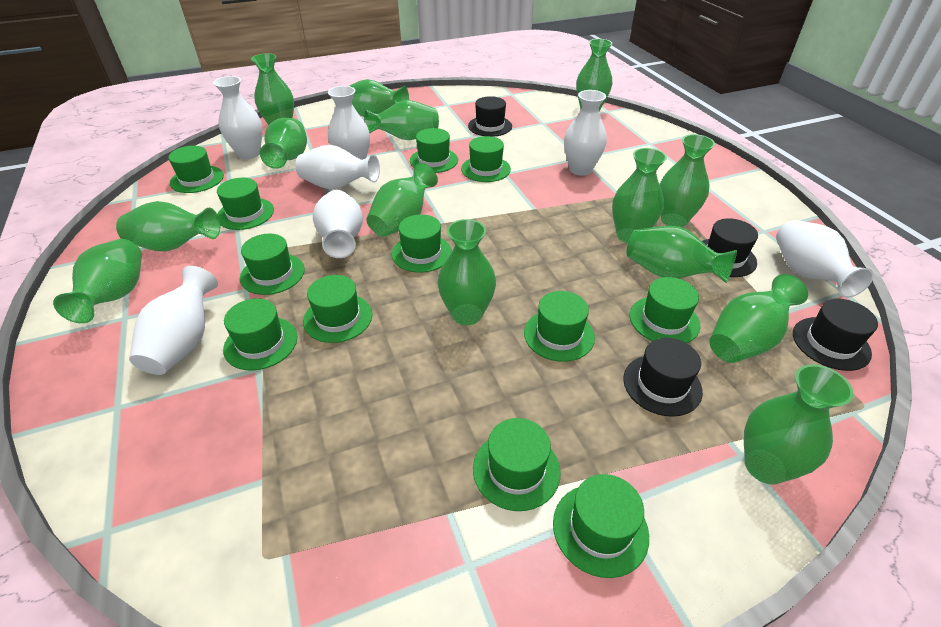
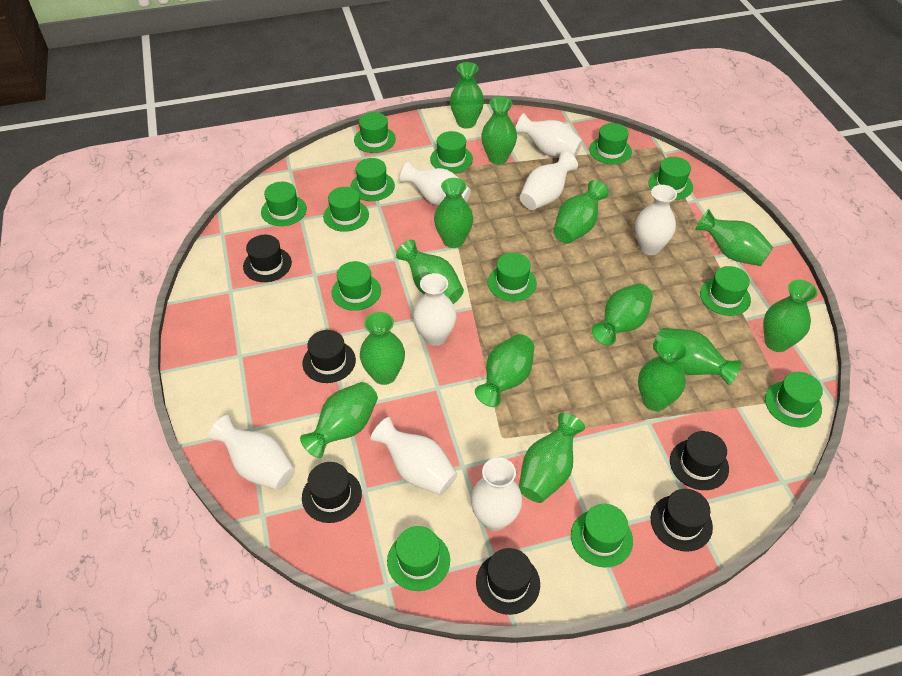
black hat: [468,96,512,137] [623,338,703,417] [702,218,758,277] [793,299,878,371] = 4 -> [243,235,292,282] [302,330,356,383] [302,462,362,523] [476,548,540,615] [651,489,713,552] [670,431,729,490] = 6
green hat: [168,146,224,193] [217,178,274,230] [223,298,297,371] [240,234,305,295] [303,275,372,343] [391,214,452,273] [410,128,458,173] [461,136,511,182] [473,418,561,511] [524,291,595,362] [553,474,649,578] [630,277,700,343] = 12 -> [261,182,307,226] [323,187,369,232] [331,261,381,311] [351,158,395,201] [354,112,396,153] [387,526,450,591] [430,131,473,173] [488,253,537,301] [571,504,633,567] [589,123,632,164] [648,157,693,200] [700,266,751,316] [765,372,823,428] = 13
white vase: [129,266,218,375] [213,76,262,159] [295,145,380,190] [313,190,363,258] [328,86,370,160] [564,90,607,176] [776,220,874,298] = 7 -> [208,415,295,490] [370,417,457,495] [399,161,471,206] [413,273,457,346] [471,457,522,531] [515,113,582,157] [520,151,578,210] [635,185,677,255] = 8

